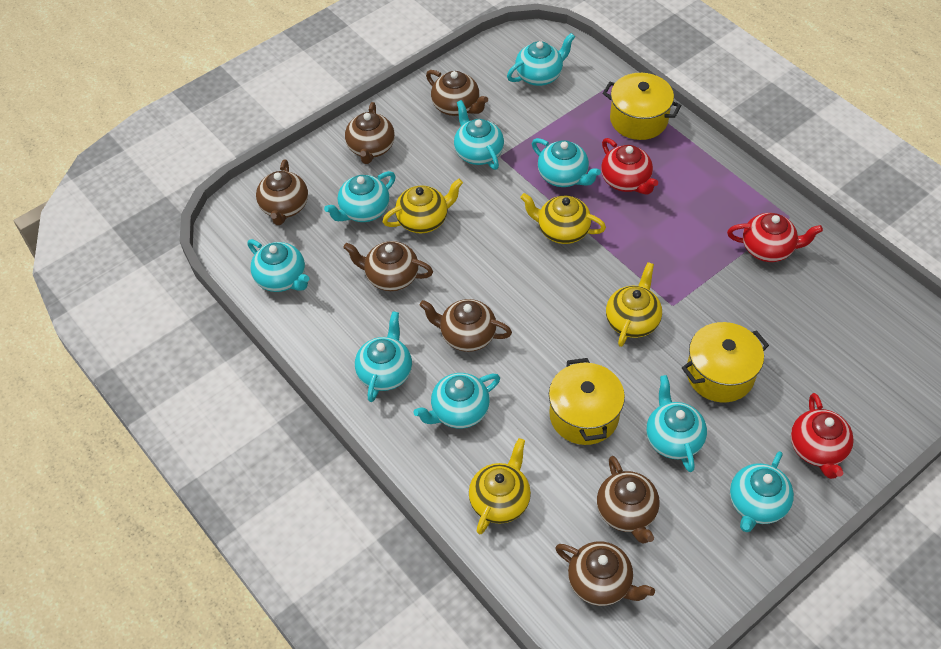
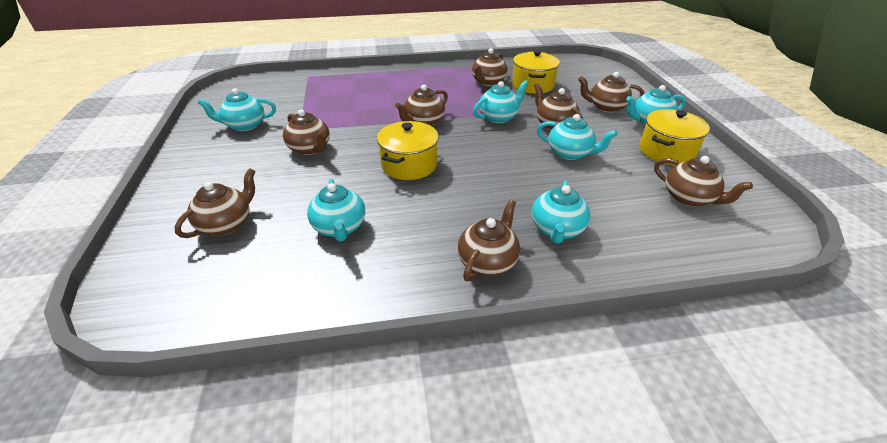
brown teapot: [256,159,308,225] [343,241,433,291] [345,102,395,164] [420,299,512,352] [426,70,488,116] [555,541,655,606] [597,456,660,543] = 7 -> [174,168,256,238] [283,110,330,155] [395,85,448,126] [458,199,520,281] [472,48,507,86] [534,83,583,130] [578,72,644,113] [654,156,753,207] = 8
red teapot: [601,138,658,195] [727,213,823,262] [791,393,854,479] = 3 -> none = 0
turquoise teapot: [247,239,310,292] [324,171,396,222] [355,311,412,402] [414,373,500,428] [454,100,504,170] [507,33,575,86] [532,138,601,187] [646,375,707,472] [730,451,794,532] = 9 -> [198,88,276,131] [307,179,365,241] [473,80,529,123] [532,180,590,244] [537,114,618,160] [626,85,685,126] = 6
yellow teapot: [382,179,463,233] [469,438,531,534] [520,193,606,244] [606,262,662,347] = 4 -> none = 0

